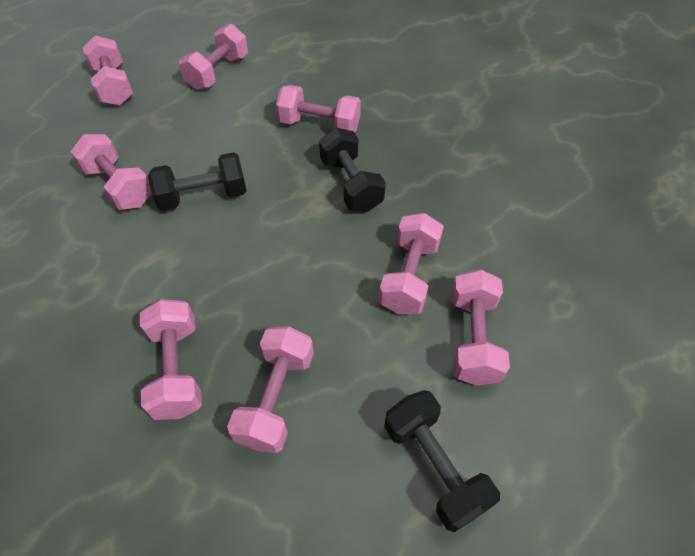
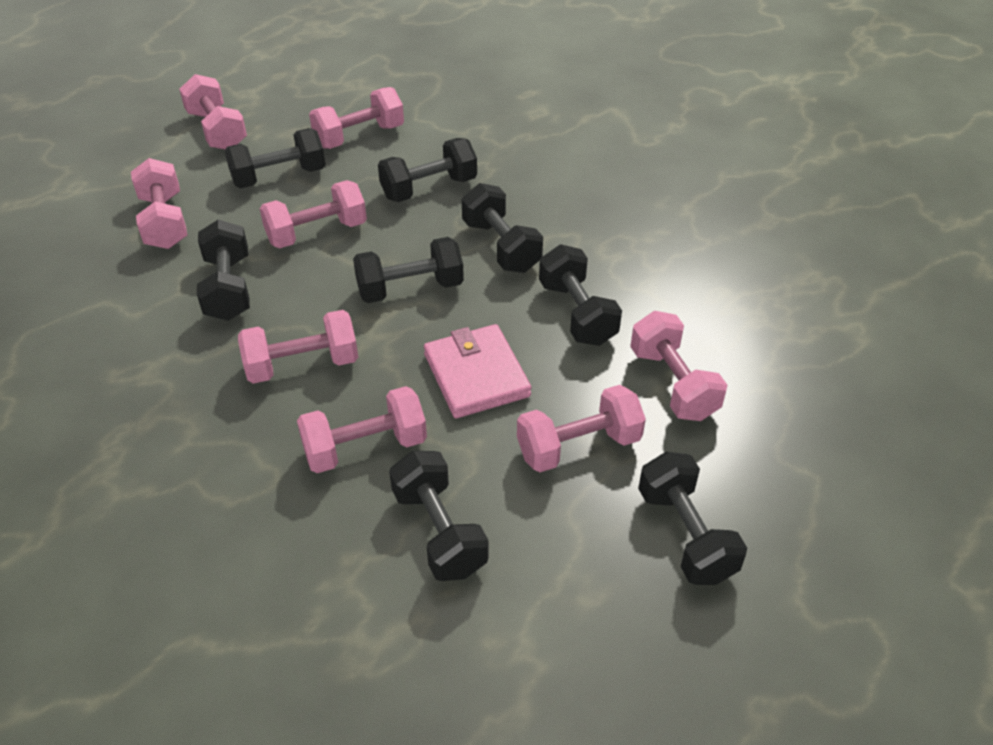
black dumbbell: [148,152,247,211] [319,128,386,212] [384,390,500,532] = 3 -> [197,220,250,321] [225,128,326,188] [353,237,464,303] [378,138,477,202] [389,451,489,581] [462,183,543,273] [539,244,622,346] [638,452,747,585] = 8
pink wallet: none = 0 -> [424,324,531,418] = 1

